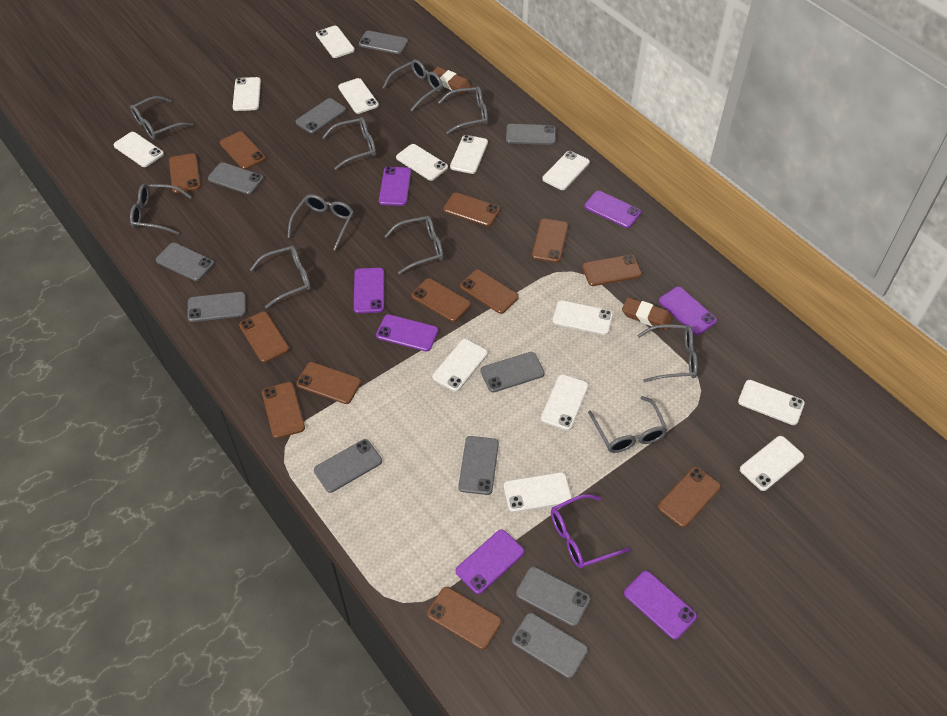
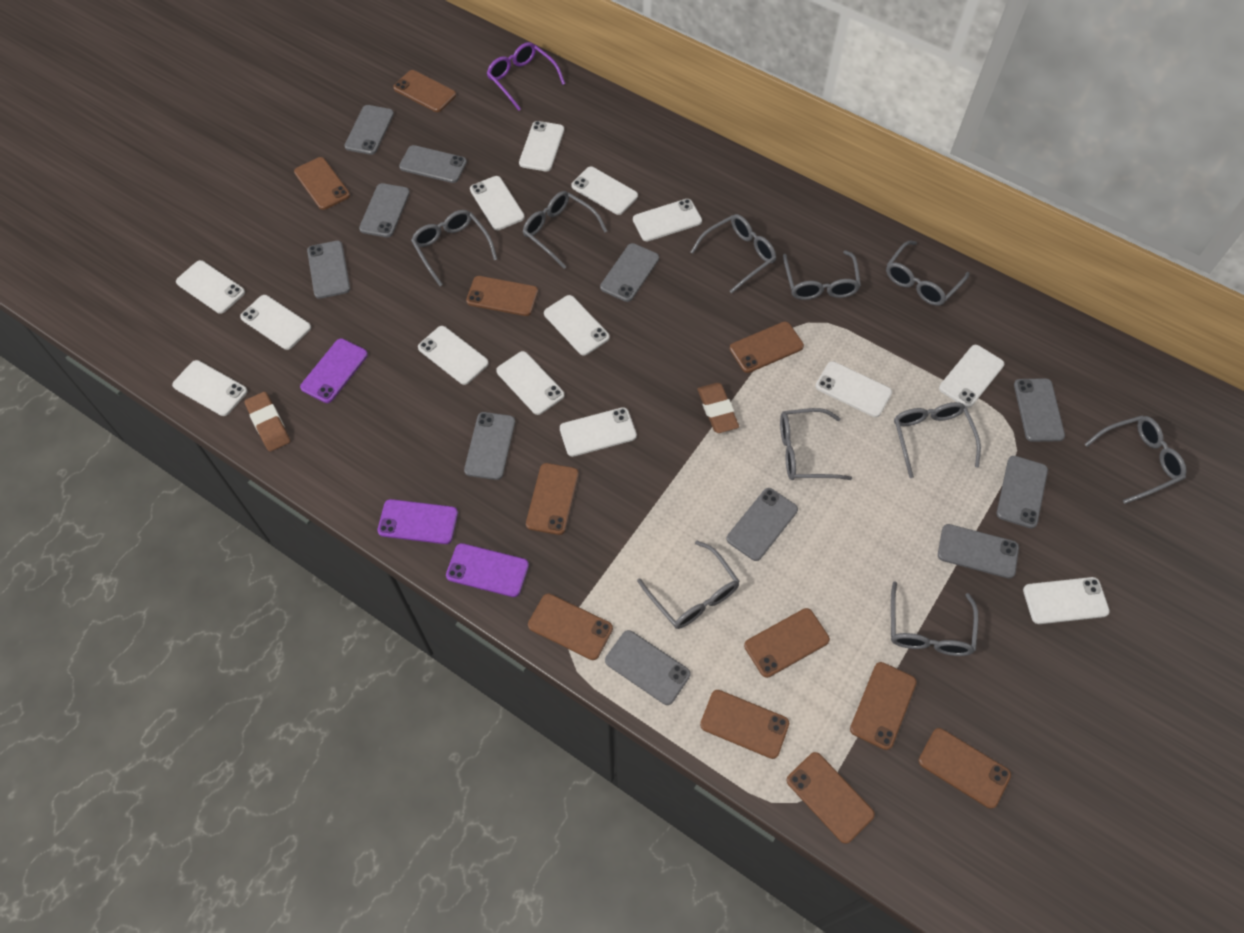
brown phone: [169,153,200,193] [220,131,266,170] [239,312,289,363] [262,382,305,439] [296,362,361,404] [411,278,471,322] [427,587,502,650] [443,193,500,226] [460,270,519,314] [532,219,568,263] [582,255,642,286] [658,467,721,528] = 12 -> [294,157,350,210] [393,70,456,112] [466,276,538,316] [526,463,579,535] [528,594,613,660] [700,690,789,759] [730,322,804,373] [744,608,830,678] [787,752,875,844] [850,662,917,750] [919,728,1011,809] = 11
purple phone: [354,268,384,313] [376,314,438,352] [379,167,411,206] [455,529,524,594] [584,191,641,228] [624,571,697,640] [659,287,717,335] = 7 -> [300,338,368,403] [377,499,458,544] [446,543,529,597] = 3
white phone: [113,132,164,167] [233,77,261,111] [316,26,355,58] [338,78,379,114] [396,144,448,181] [432,339,488,392] [450,135,488,174] [504,472,572,512] [541,374,589,431] [542,151,590,190] [553,300,613,335] [738,380,805,425] [740,436,804,491] = 13 -> [172,360,247,416] [176,260,245,314] [240,295,311,350] [418,326,489,385] [470,176,525,230] [496,351,564,415] [519,121,564,171] [544,295,610,356] [560,407,637,457] [571,167,638,215] [633,199,702,241] [816,361,892,417] [939,345,1004,408] [1023,577,1110,624] = 14

